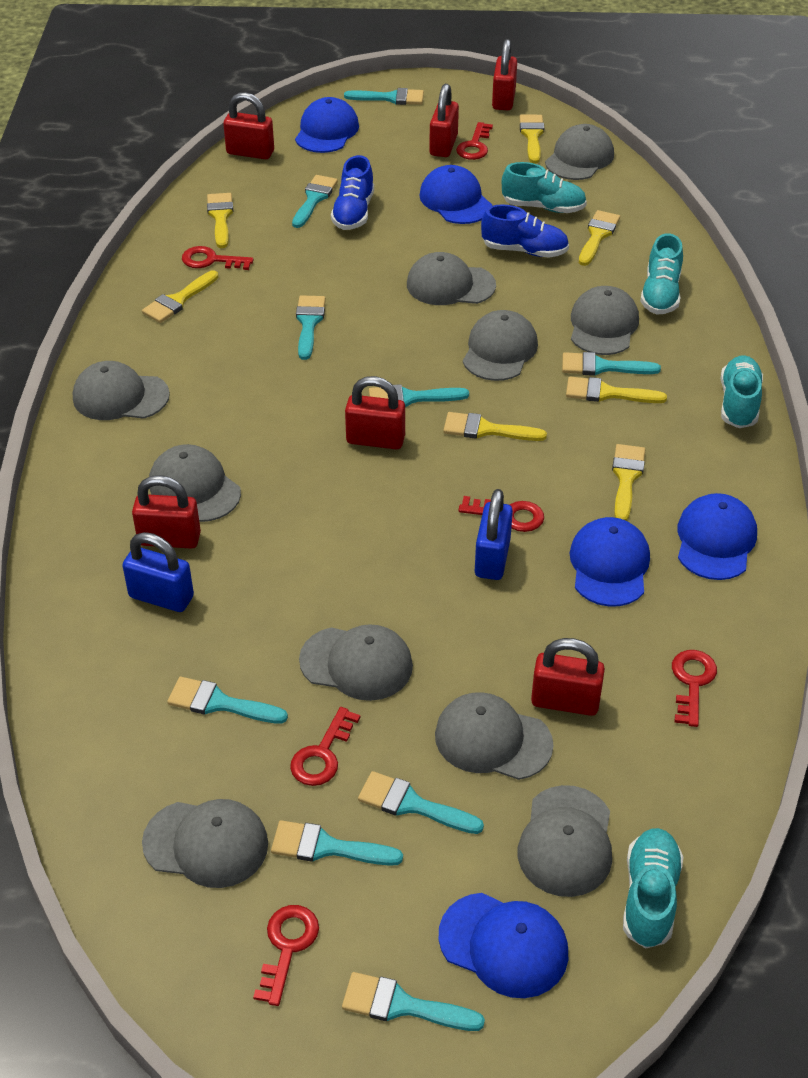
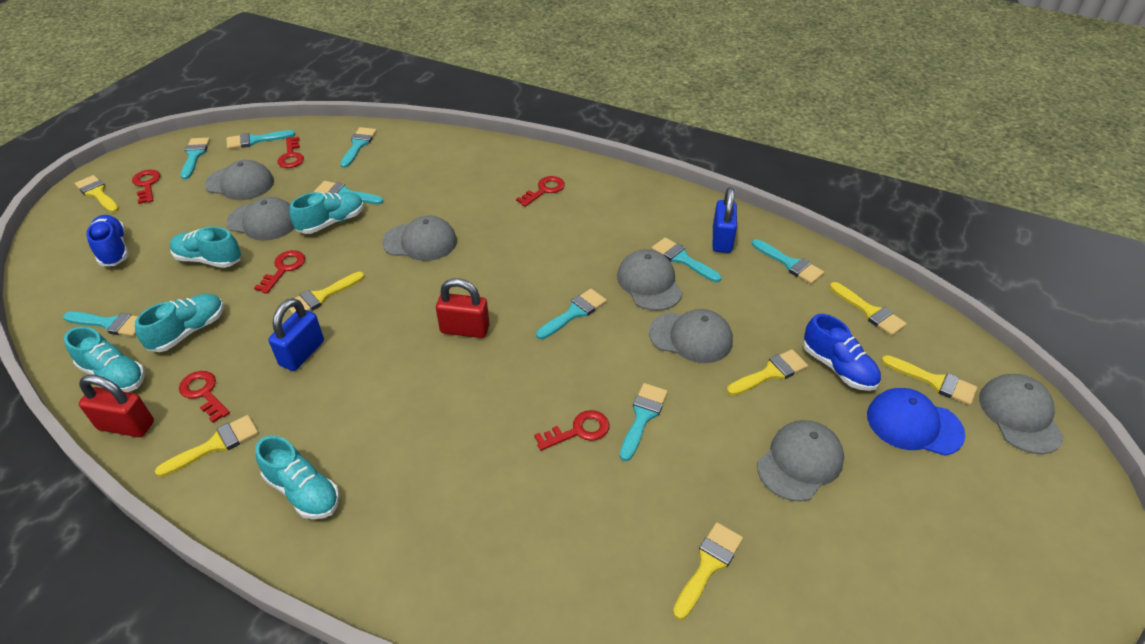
blue cap: [295,97,359,153] [419,165,492,224] [439,893,568,998] [570,517,650,607] [678,493,757,580] = 5 -> [867,388,965,456] = 1
grey cap: [73,361,170,420] [142,799,268,888] [149,444,241,522] [299,624,413,701] [407,252,496,305] [435,692,554,780] [463,310,538,381] [518,785,612,897] [545,124,614,180] [571,286,639,355] = 10 -> [205,160,274,200] [226,197,295,241] [382,216,457,261] [617,249,683,311] [649,309,733,363] [757,420,844,501] [979,374,1064,454] = 7
red padlock: [132,475,201,549] [223,92,274,159] [345,376,405,449] [429,84,459,157] [492,39,517,110] [531,638,605,716] = 6 -> [79,375,154,437] [436,278,490,338] = 2
turquoise shoe: [502,162,587,213] [623,828,683,948] [640,233,683,314] [720,355,763,428] = 4 -> [64,327,145,392] [135,294,224,352] [170,227,241,268] [255,436,340,519] [289,192,364,234] = 5

